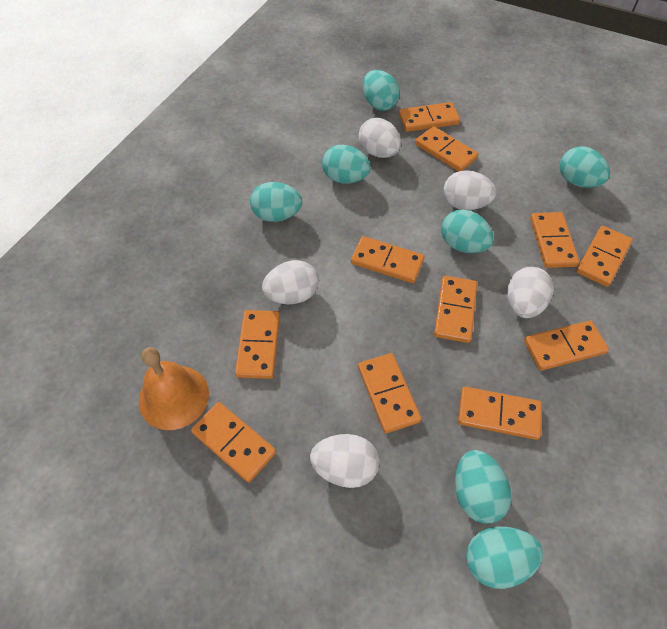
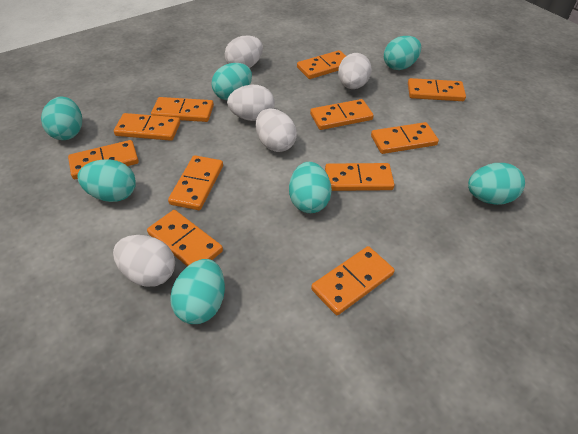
orange bell: [139,347,209,430] = 1 -> none = 0

